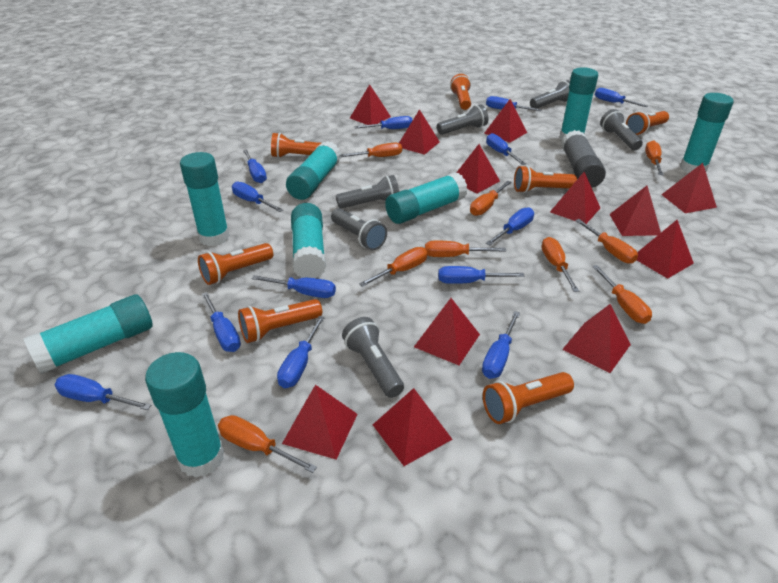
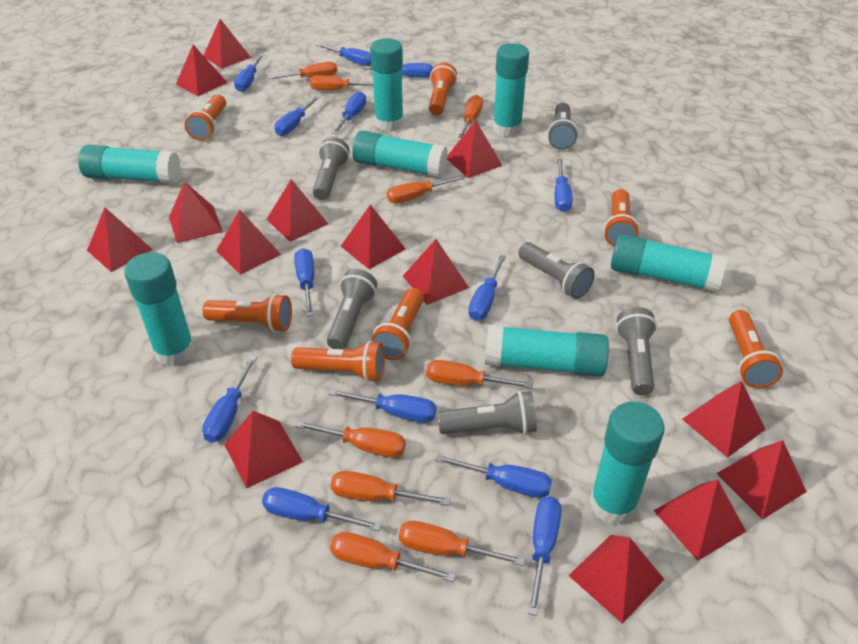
grey glue stick: [561,130,606,188] = 1 -> none = 0
red pyramid: [282,385,358,460] [350,84,391,125] [373,388,453,466] [399,109,440,155] [414,298,480,365] [456,144,500,193] [484,99,527,143] [550,172,600,224] [562,304,631,373] [609,186,661,236] [637,220,694,279] [661,163,717,213] = 12 -> [87,207,153,272] [169,181,223,243] [176,44,227,96] [203,19,251,69] [216,210,281,275] [225,411,303,488] [266,179,328,242] [341,205,406,269] [403,239,469,305] [447,120,503,178] [569,535,664,624] [653,479,746,561] [682,381,766,458] [716,440,807,520] = 14

